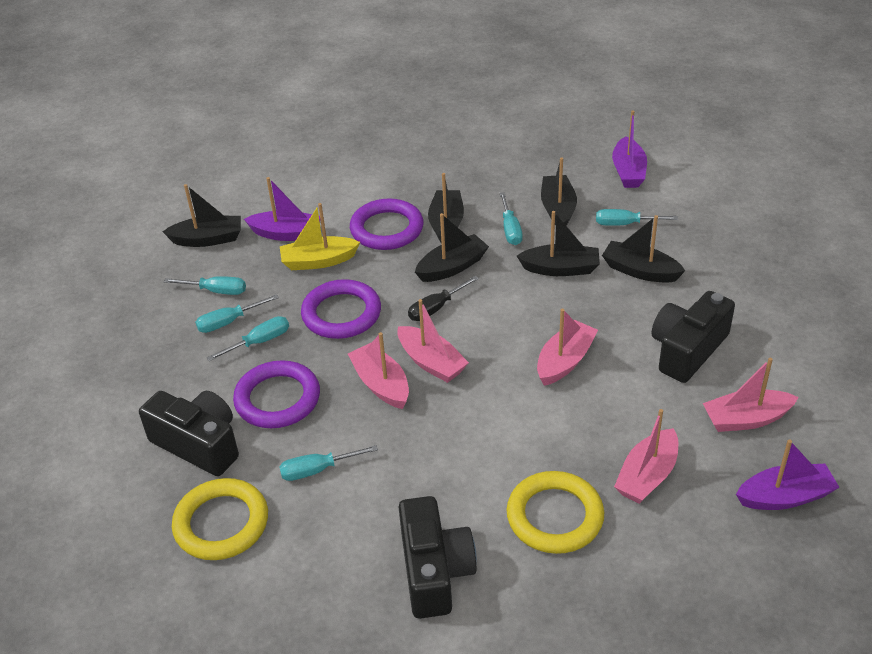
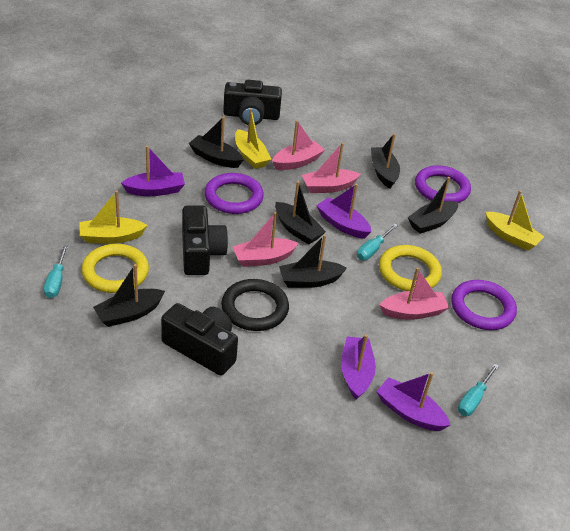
black ring: none = 0 -> [221,279,289,331] = 1
black screwdriver: [408,276,479,321] = 1 -> none = 0
pink boat: [348,332,409,409] [397,299,469,383] [537,309,598,386] [614,409,678,504] [703,358,799,432] = 5 -> [233,212,299,267] [272,120,325,170] [302,143,360,193] [380,268,449,320] = 4
purple boat: [244,177,320,241] [612,110,647,188] [736,439,840,510] = 3 -> [121,146,185,196] [316,184,372,239] [341,334,376,400] [376,372,450,431] = 4
turquoise screwdriver: [164,276,246,295] [195,294,279,333] [207,316,289,361] [279,445,378,481] [500,192,523,245] [596,209,678,226] = 6 -> [44,245,68,298] [357,224,398,260] [458,364,499,416] = 3
yellow boat: [280,203,360,270] = 1 -> [79,190,148,244] [235,109,271,169] [485,190,544,250] = 3

